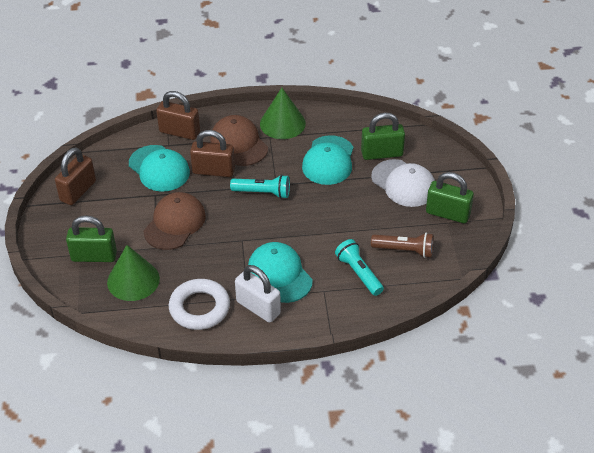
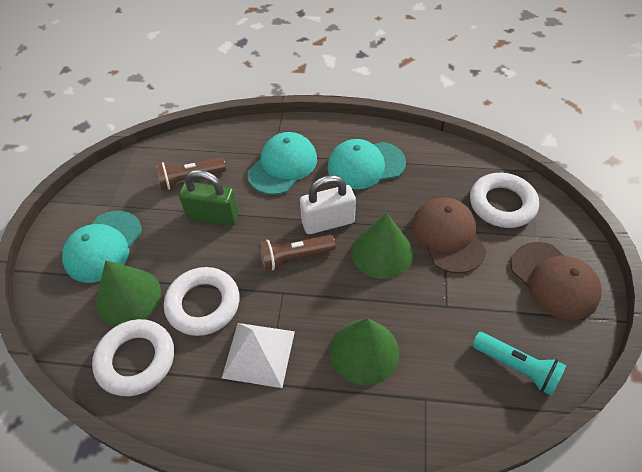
brown flashlight: [371,233,434,258] = 1 -> [155,158,226,190] [259,235,336,270] = 2
brown padlock: [55,147,96,205] [156,91,200,140] [190,130,235,177] = 3 -> none = 0
green cone: [107,245,160,301] [260,88,306,139] = 2 -> [96,260,161,326] [330,318,399,385] [351,213,413,279] = 3
green padlock: [66,215,117,262] [361,113,405,160] [426,172,474,223] = 3 -> [179,170,239,226] = 1
turquoise flashlight: [230,175,290,199] [335,239,384,296] = 2 -> [472,332,566,396] = 1
white cap: [371,159,435,207] = 1 -> none = 0
white pyramid: none = 0 -> [222,323,295,388] = 1
white ring: [169,279,230,330] = 1 -> [92,319,174,396] [164,267,240,336] [470,173,539,228] = 3

